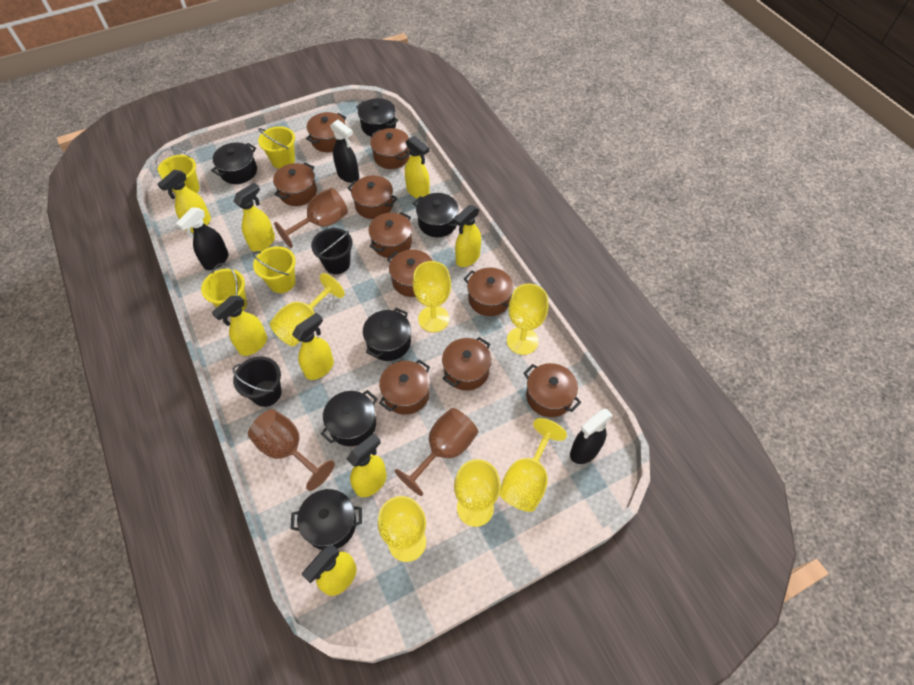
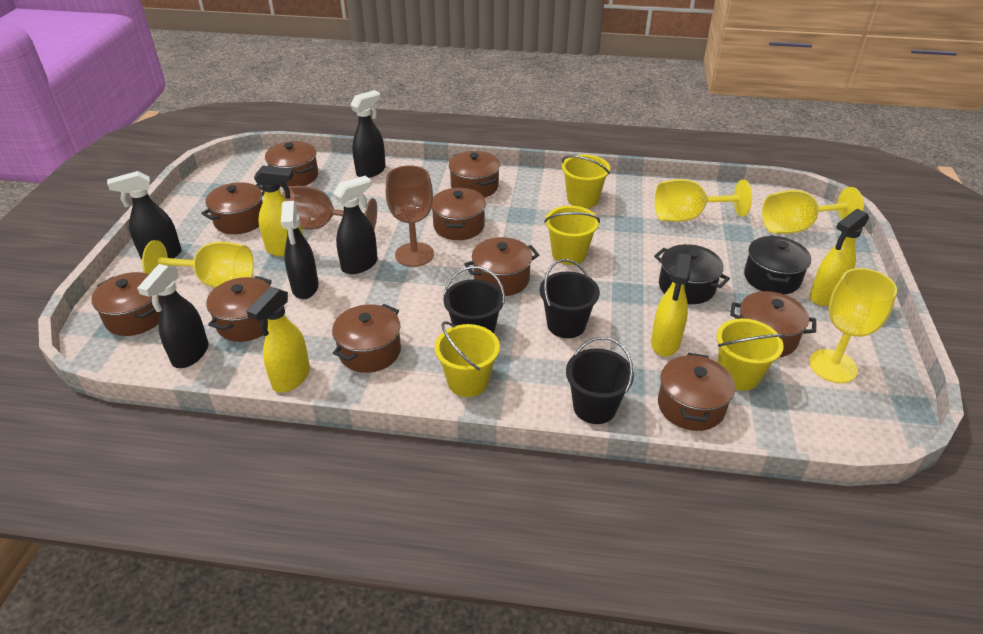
black bucket: [233,357,282,407] [311,228,353,274] = 2 -> [443,266,505,333] [540,259,600,338] [566,337,634,424] = 3
black pot: [211,142,257,184] [291,489,362,550] [321,390,378,446] [356,98,398,137] [363,308,411,361] [413,193,459,237] = 6 -> [654,244,730,304] [744,235,811,295] = 2
black spray bottle: [176,207,229,270] [330,120,359,183] [570,409,613,464] = 3 -> [107,171,182,260] [137,264,209,368] [281,201,319,299] [333,176,378,274] [350,90,386,178] = 5
brown goblet: [248,409,335,491] [274,188,348,248] [395,408,478,496] = 3 -> [282,186,377,230] [386,165,434,267] = 2
yellow goblet: [269,273,345,346] [378,496,426,562] [413,261,451,332] [454,459,501,527] [499,418,567,512] [507,284,548,355] = 6 -> [142,240,254,288] [655,179,752,222] [762,187,864,234] [809,268,897,383] = 4
yellow spray bottle: [157,170,211,233] [212,296,267,356] [233,183,275,252] [292,313,334,380] [302,544,357,596] [347,433,387,497] [405,136,430,199] [454,205,481,267] = 8 -> [247,287,310,393] [254,166,303,257] [651,253,691,357] [810,209,869,306] = 4

